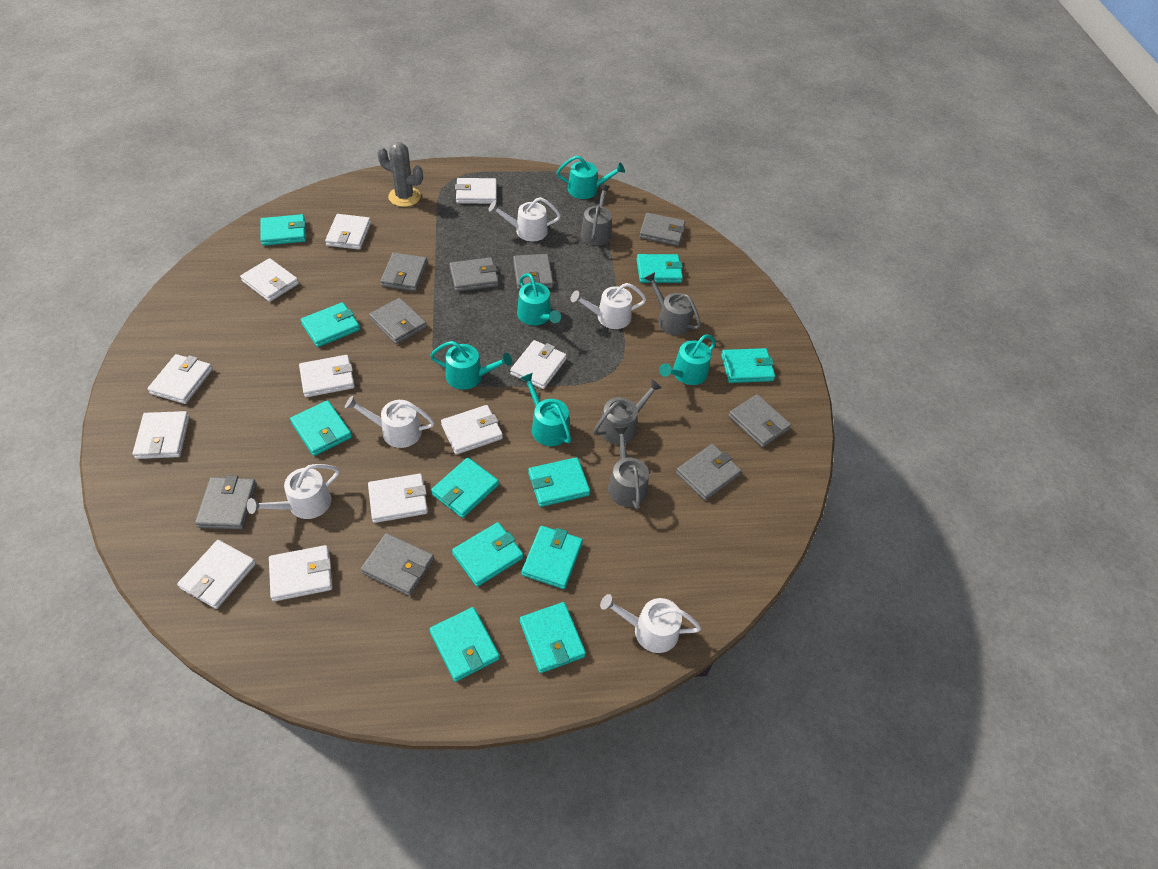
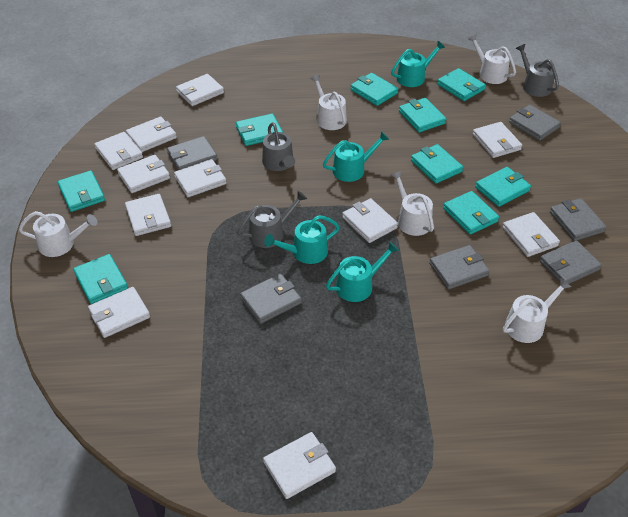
grey cactus: [377,142,423,207] = 1 -> none = 0
grey wallet: [195,475,257,530] [361,533,434,596] [369,298,427,344] [380,252,427,291] [449,257,499,292] [513,254,553,290] [639,213,685,246] [676,444,742,500] [728,394,791,447] = 9 -> [167,136,218,170] [240,273,302,324] [429,245,490,289] [509,105,561,141] [539,240,602,284] [550,198,607,241] = 6
grey watering can: [581,184,612,246] [593,380,662,445] [608,426,649,510] [645,272,701,335] = 4 -> [237,191,307,248] [262,122,295,171] [516,44,559,97] = 3
turquoise wallet: [260,214,306,246] [290,400,352,456] [301,302,360,347] [429,607,500,682] [431,458,499,518] [452,522,523,587] [520,602,586,673] [522,526,583,589] [528,457,590,507] [637,254,683,283] [721,348,775,383] = 11 -> [58,171,105,212] [73,254,128,304] [236,114,283,146] [350,73,398,106] [399,98,446,132] [411,144,463,184] [437,68,486,101] [443,191,499,235] [475,167,531,207] = 9
turquoise watering can: [430,341,512,390] [517,273,561,326] [521,373,571,446] [557,156,625,199] [659,334,716,385] = 5 -> [264,215,340,264] [323,131,389,182] [326,242,399,302] [391,41,445,87] = 4

